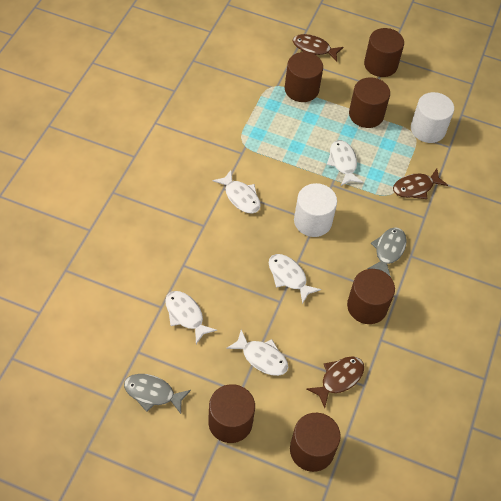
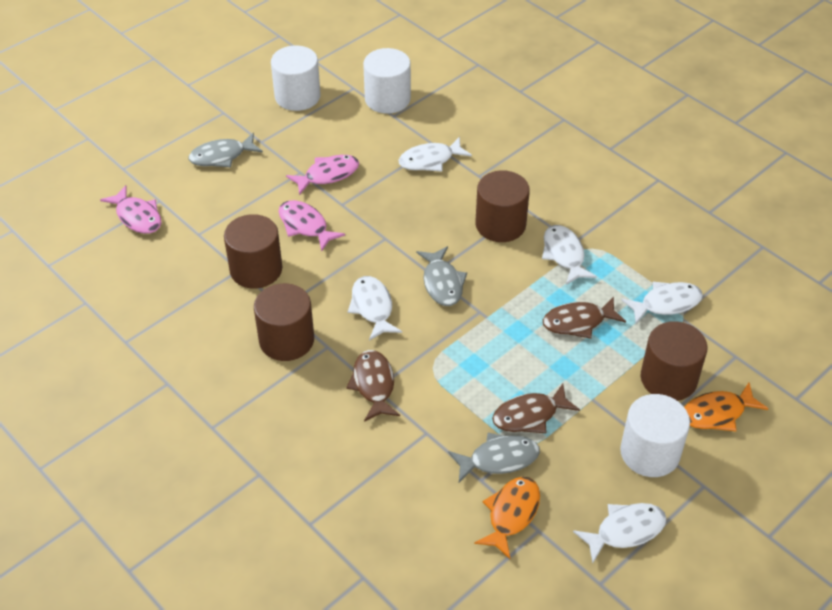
brown cylinder: [208,384,255,443] [285,52,323,102] [290,413,341,472] [347,269,395,324] [349,77,390,128] [364,28,404,77] = 6 -> [224,214,282,289] [254,283,314,361] [476,170,530,242] [641,321,707,401] = 4
grey fish: [124,374,191,414] [368,228,407,277] = 2 -> [189,133,263,167] [416,246,467,306] [448,433,540,482] = 3
orange fish: none = 0 -> [474,477,540,559] [684,383,768,431] = 2
pink fish: none = 0 -> [100,185,161,234] [279,200,345,252] [286,155,359,195] = 3
white cylinder: [294,183,337,237] [411,92,454,143] = 2 -> [271,46,320,111] [363,48,411,114] [620,394,690,477] = 3

